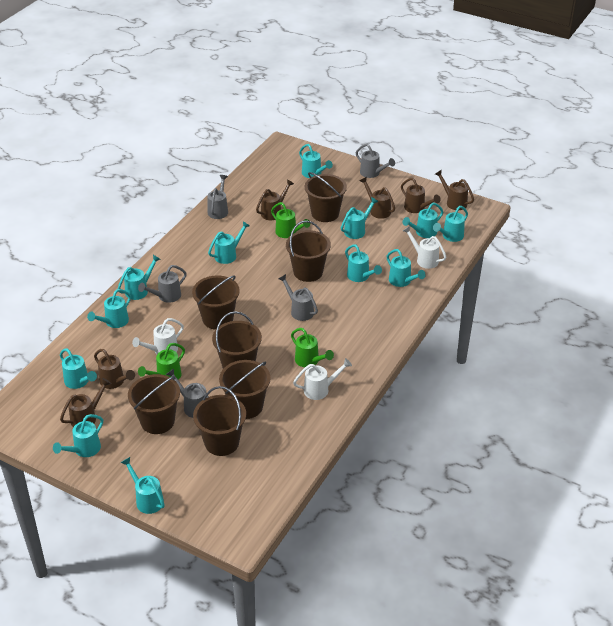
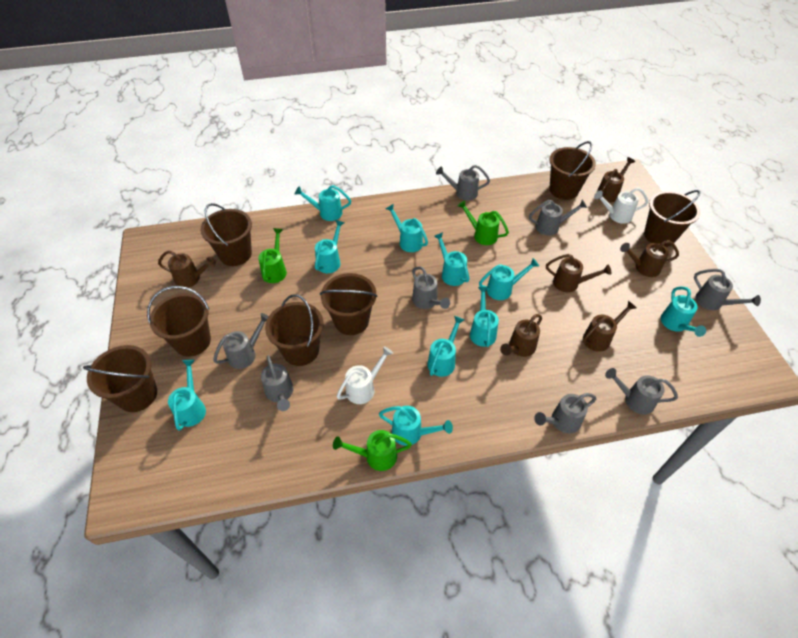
grey watering can: [138,265,187,303] [166,369,209,418] [208,175,228,219] [279,274,318,321] [356,144,395,178] = 5 -> [213,313,269,369] [261,355,294,411] [412,266,450,309] [436,165,490,200] [529,200,587,236] [534,393,596,434] [605,368,678,415] [694,269,761,310] = 8
turquoise watering can: [53,414,103,457] [60,348,97,389] [87,289,131,328] [118,255,160,300] [121,457,165,514] [208,221,250,264] [299,144,333,178] [341,197,379,239] [345,244,382,282] [386,249,426,287] [402,203,443,238] [433,206,468,242] = 12 -> [168,360,206,431] [295,185,351,221] [315,220,344,273] [379,406,453,446] [386,204,428,252] [427,316,464,377] [434,232,469,286] [470,287,499,347] [479,258,539,300] [661,286,706,337] = 10
white watering can: [132,318,184,354] [293,358,352,400] [403,226,446,269] = 3 -> [337,346,393,404] [594,187,648,224] = 2

